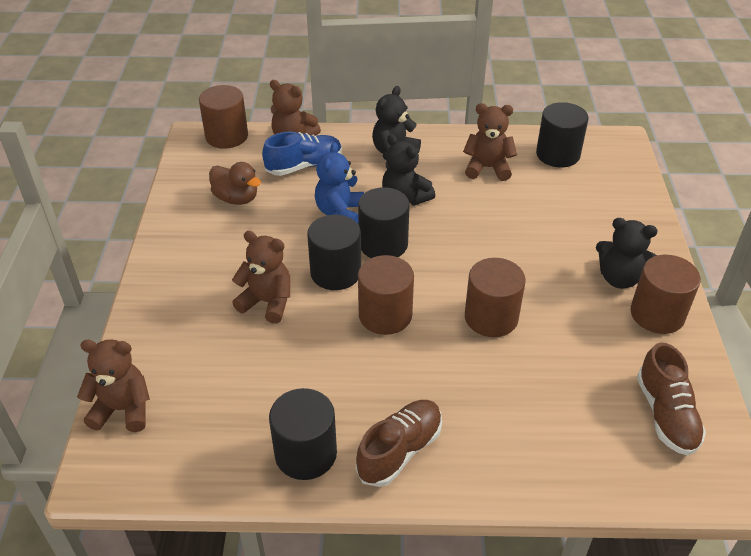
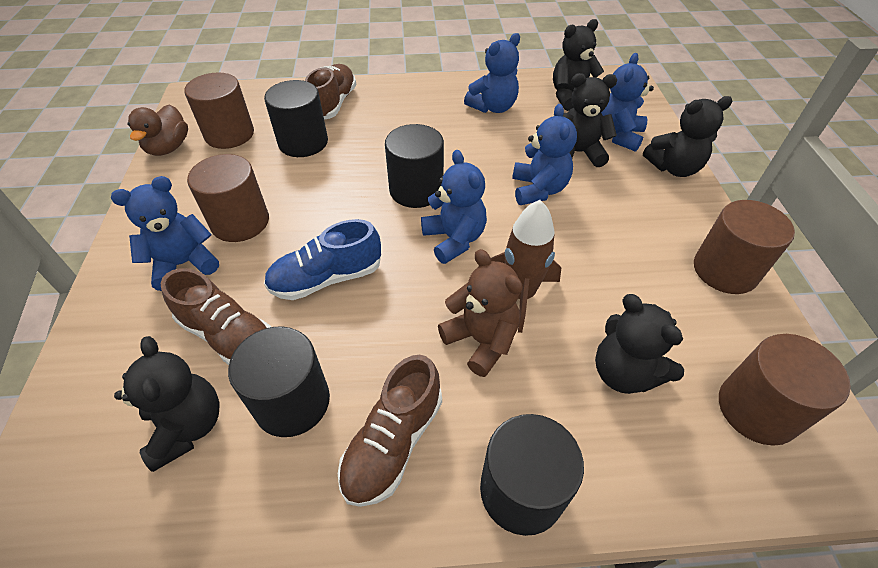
black teddy bear: [372,86,421,160] [382,134,435,206] [596,218,658,289] = 3 -> [114,336,220,472] [553,19,604,111] [563,73,617,167] [595,294,684,394] [643,96,732,177] = 5
blue teddy bear: [315,142,364,224] = 1 -> [111,176,219,291] [421,150,487,264] [464,33,520,113] [512,104,577,205] [601,53,654,152] = 5
brown rocket: none = 0 -> [491,200,561,333] = 1
brown shoe: [356,400,442,487] [637,342,706,455] = 2 -> [160,268,271,365] [305,64,356,119] [338,355,442,507] = 3
brown teddy bear: [77,339,150,432] [232,231,290,323] [270,80,321,136] [463,103,517,181] = 4 -> [438,249,523,377] = 1

